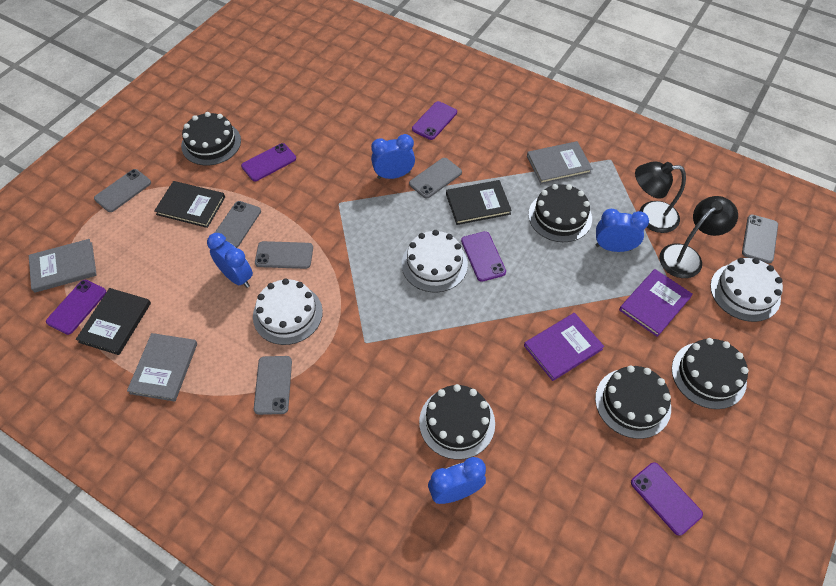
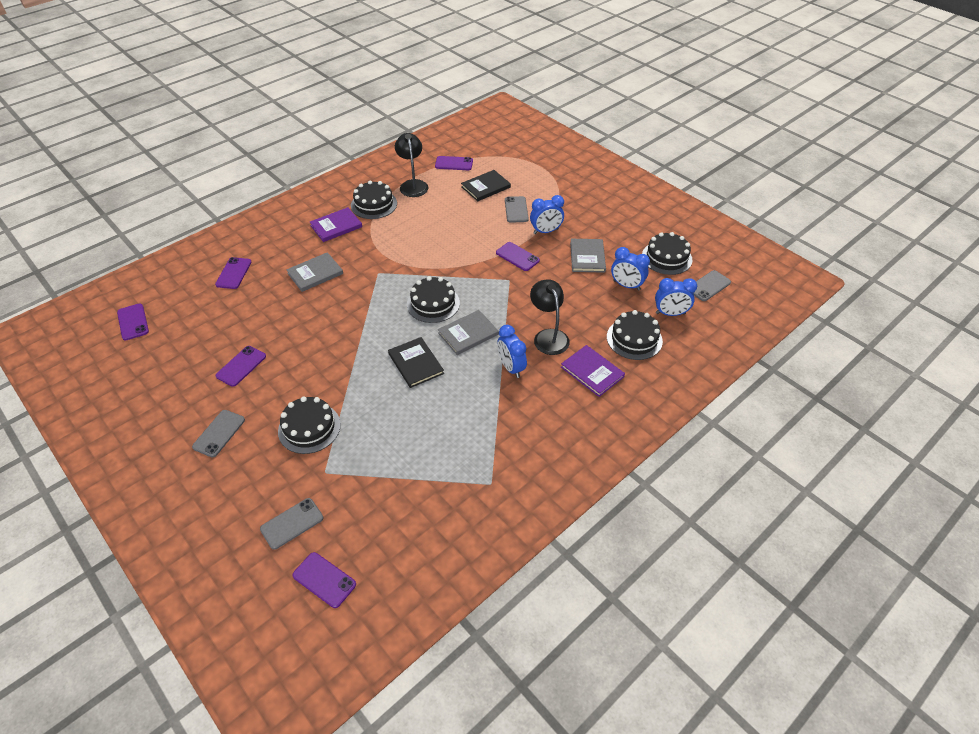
black book: [76,288,151,355] [154,181,225,228] [446,180,512,225] = 3 -> [388,337,444,388] [461,170,511,201] = 2
grey phone: [94,169,151,212] [215,201,261,248] [254,356,292,415] [255,241,313,269] [409,158,462,199] [742,215,778,263] = 6 -> [192,410,245,457] [260,498,323,550] [505,196,529,223] [693,270,731,301] = 4
purple phone: [46,280,107,335] [241,143,296,181] [412,101,457,140] [461,231,506,282] [631,462,703,536] = 5 -> [117,303,149,340] [215,257,252,289] [215,346,266,387] [293,552,356,608] [435,156,473,170] [496,242,540,271] = 6
white cake: [253,278,323,345] [402,230,468,292] [710,258,783,322] = 3 -> none = 0

